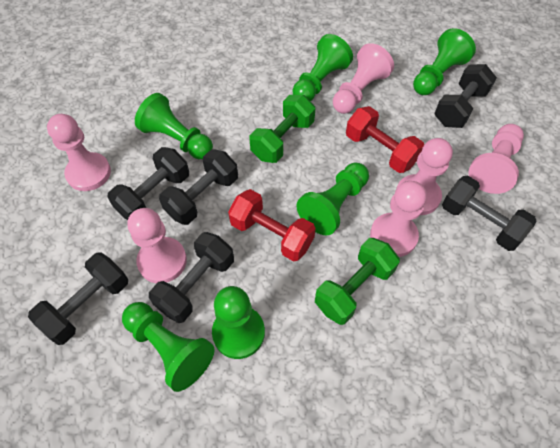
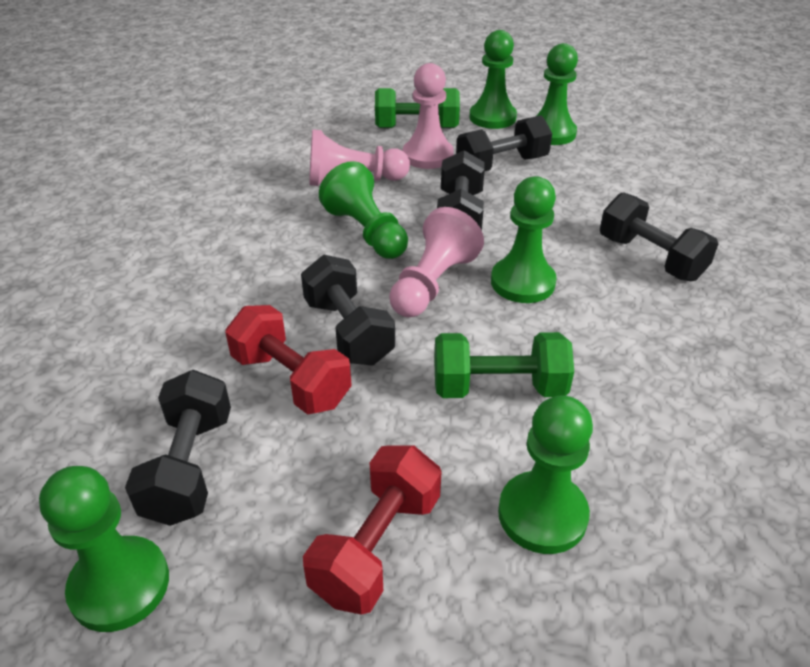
black dumbbell: [28,252,128,345] [107,147,189,220] [149,232,234,323] [159,150,238,225] [434,64,497,128] [442,176,537,251] = 6 -> [125,370,231,526] [301,255,395,366] [437,150,485,231] [456,115,552,172] [600,192,718,281] = 5
pink pawn: [47,114,111,191] [128,208,187,284] [333,43,394,114] [370,181,427,257] [396,138,453,215] [468,124,524,194] = 6 -> [309,129,410,186] [389,207,484,317] [403,63,454,169] = 3

